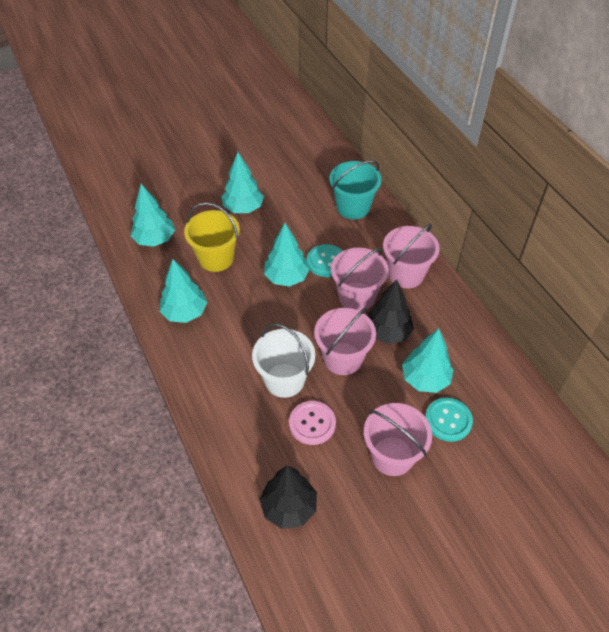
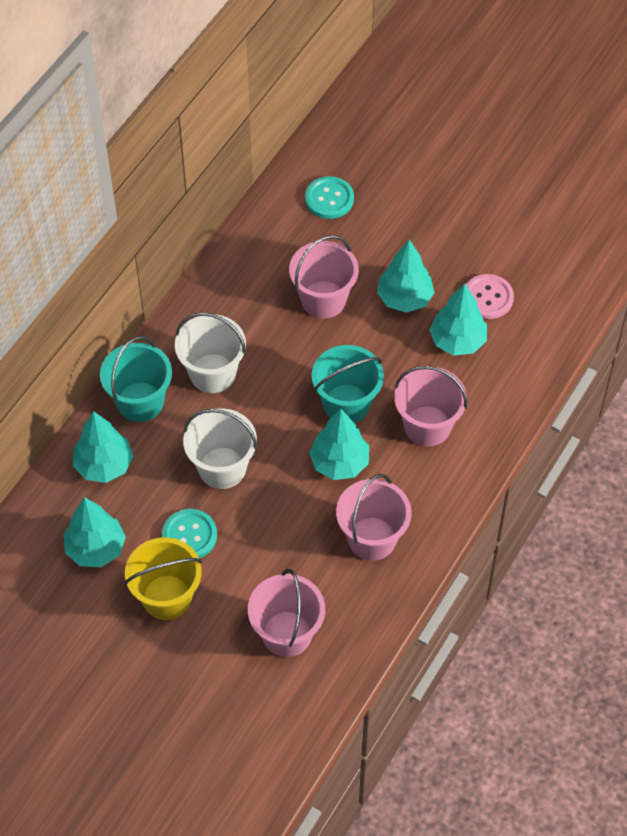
black tree: [260,465,317,529] [367,279,414,344] = 2 -> none = 0
turquoise bucket: [330,160,382,219] = 1 -> [100,336,172,422] [312,345,384,423] = 2
white bucket: [252,324,315,398] = 1 -> [175,312,246,393] [183,408,257,489] = 2

